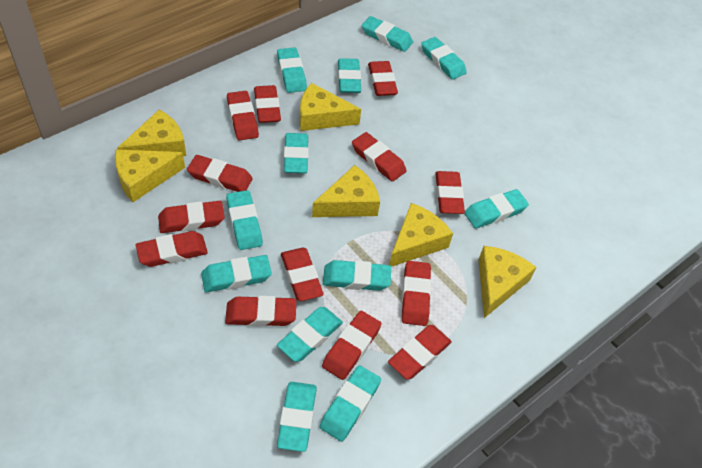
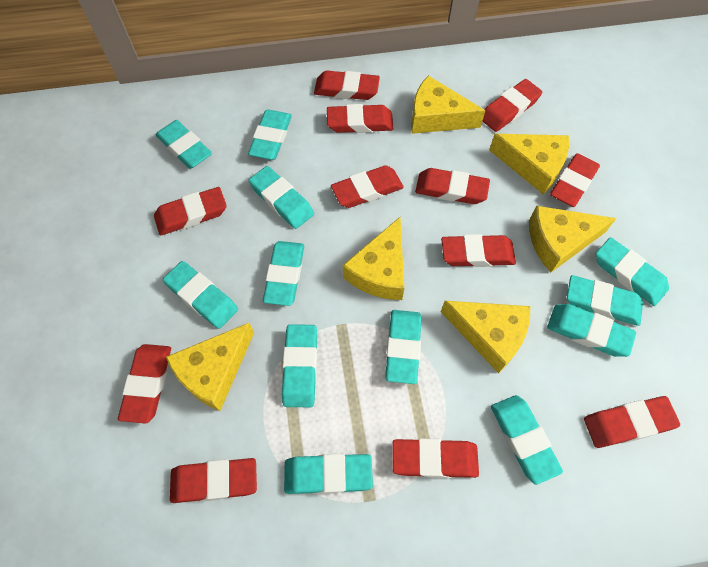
red eraser: [136,231,208,267] [158,201,225,233] [187,155,253,192] [225,296,296,327] [227,91,259,141] [254,85,281,123] [281,248,324,301] [322,311,381,380] [352,132,407,182] [368,61,398,96] [388,325,452,380] [402,261,432,326] [435,171,465,214] = 13 -> [118,344,171,424] [154,187,227,235] [170,458,257,503] [314,71,380,100] [327,104,394,133] [331,165,404,208] [392,438,479,478] [415,168,490,204] [441,234,516,267] [482,79,542,132] [550,153,600,207] [584,396,680,448] = 12

